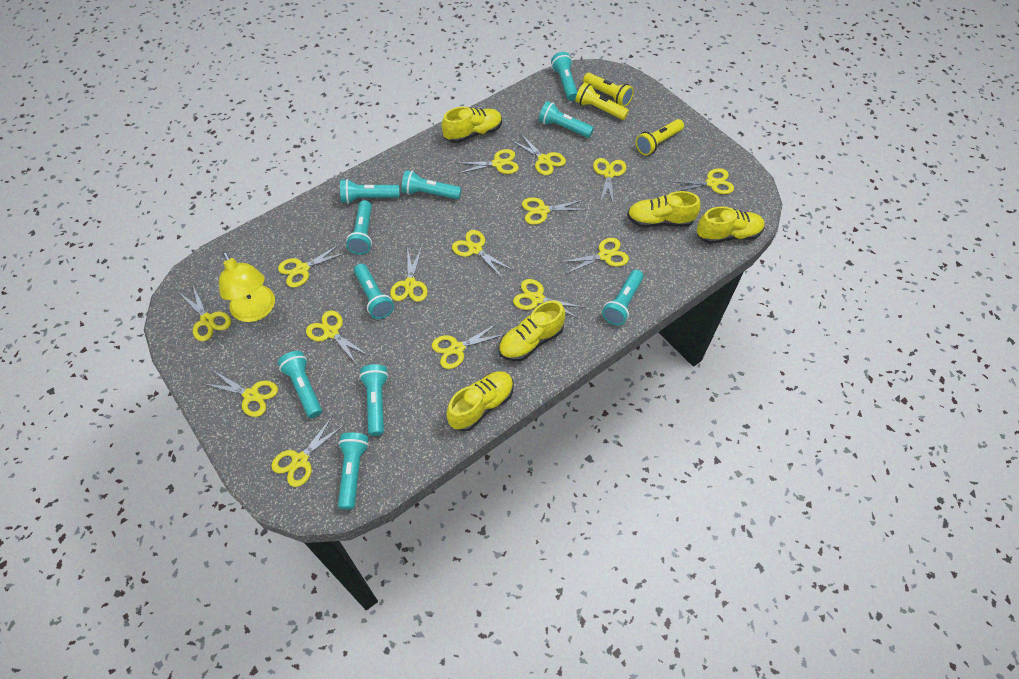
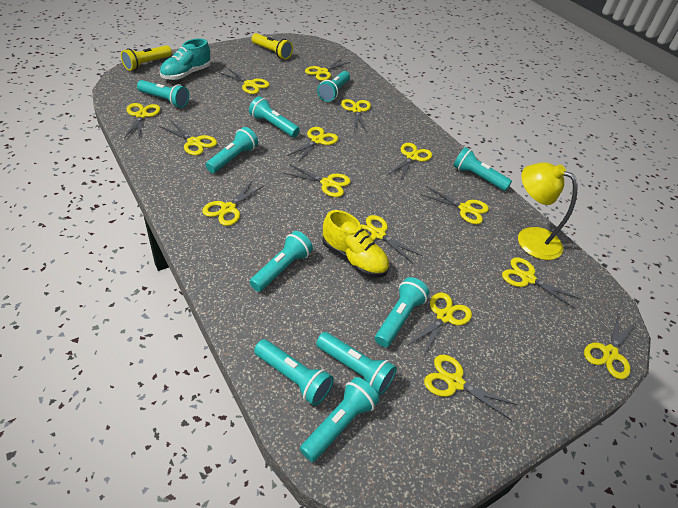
turquoise shoe: none = 0 -> [160,38,211,80] = 1
yellow flashlight: [575,82,629,120] [583,73,634,107] [636,119,684,156] = 3 -> [121,45,172,71] [251,33,293,60] = 2
yellow shoe: [442,107,502,143] [446,371,514,431] [498,301,565,361] [627,191,701,228] [697,206,765,244] = 5 -> [322,210,389,278] = 1

